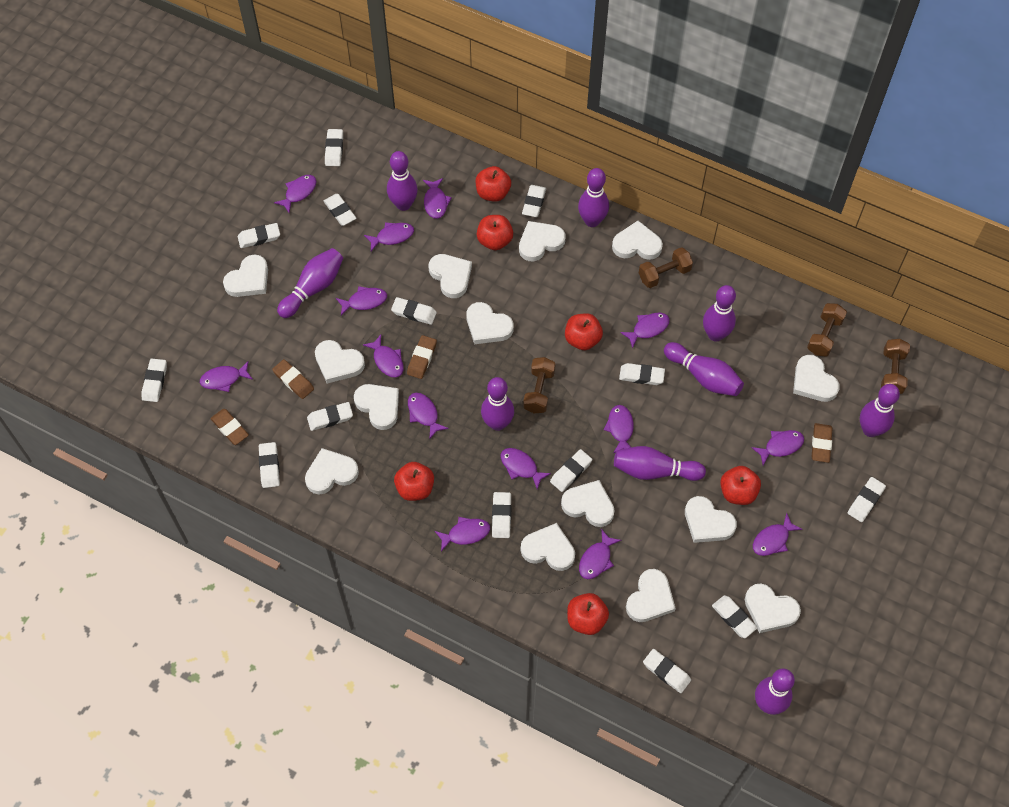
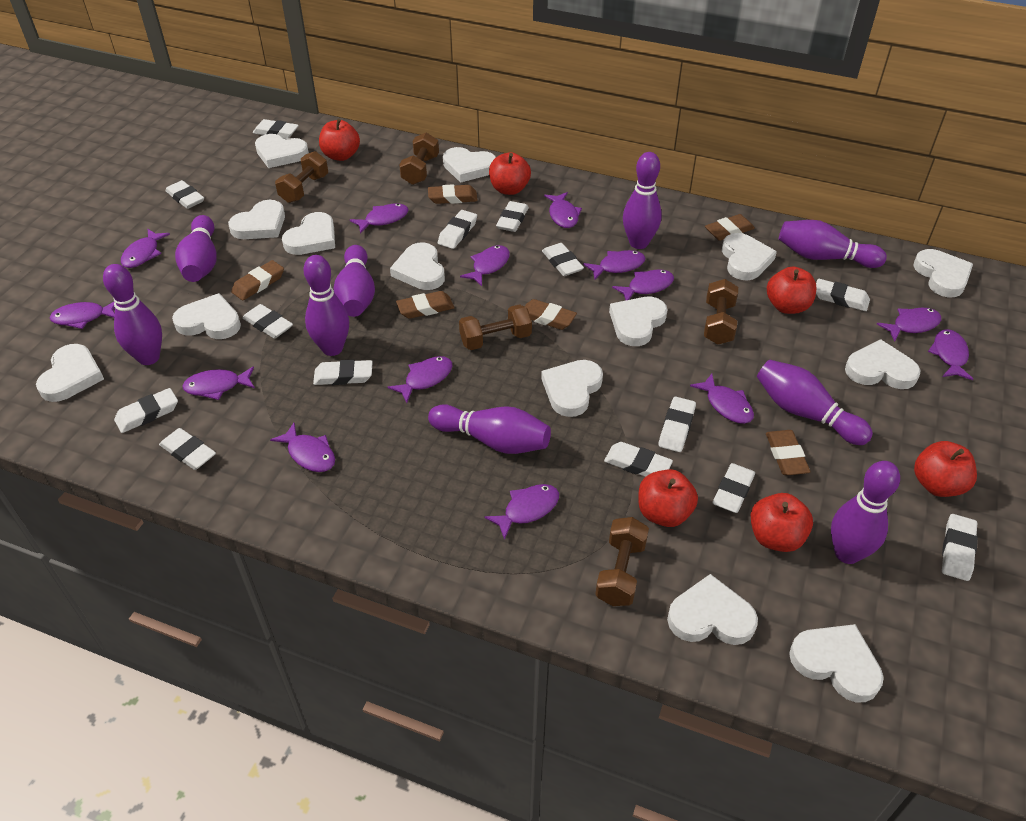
brown dumbbell: [523,357,556,413] [639,247,693,288] [807,303,847,357] [881,339,910,394] = 4 -> [275,151,328,203] [399,133,439,185] [459,304,532,350] [595,517,649,606] [704,279,738,344] = 5
brown eraser: [211,409,249,445] [272,359,314,399] [407,335,437,379] [812,423,833,463] = 4 -> [231,260,284,300] [396,291,454,319] [428,184,478,204] [524,299,577,330] [705,214,755,241] [766,430,811,475] = 6

